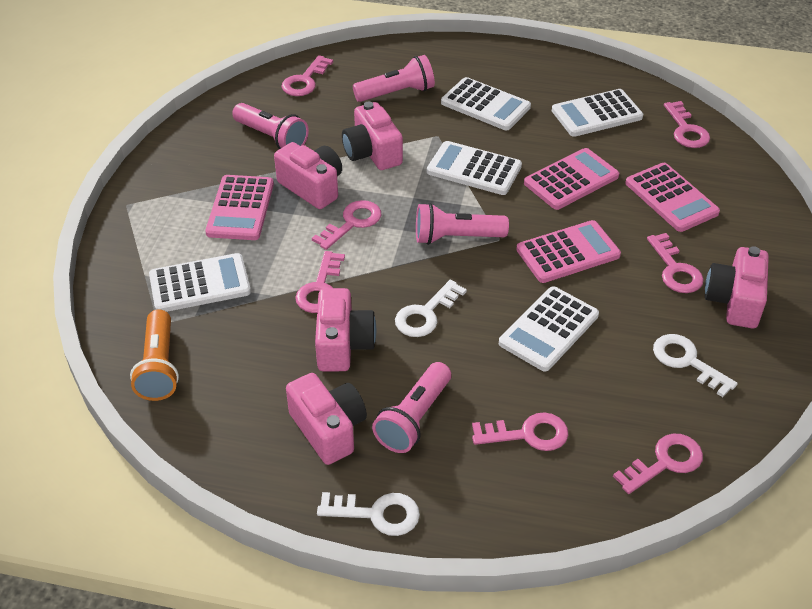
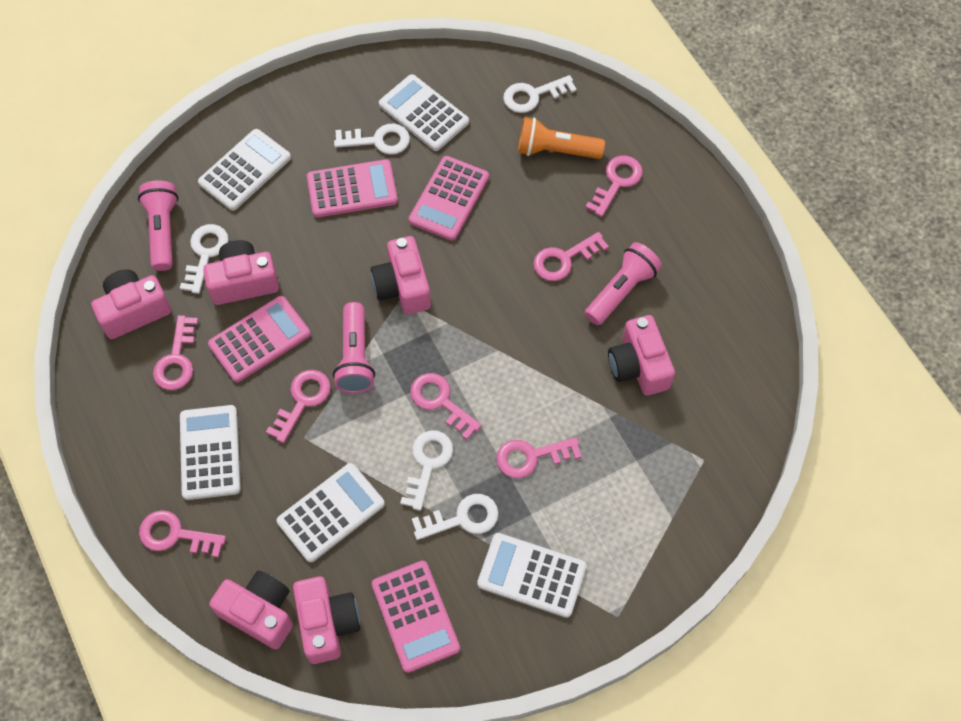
pink camera: [274,142,342,209] [286,373,367,465] [315,288,376,371] [342,102,403,170] [705,246,769,328] = 5 -> [91,269,171,339] [203,240,279,305] [209,571,293,649] [293,576,360,664] [371,236,431,314] [608,315,675,396] = 6
pink flashlight: [232,103,309,149] [353,55,435,102] [372,362,451,453] [416,203,509,245] = 4 -> [138,180,179,271] [333,302,375,394] [585,242,662,325] = 3
white key: [317,492,420,536] [395,280,467,337] [653,334,738,397] = 3 -> [180,224,228,294] [334,123,410,154] [400,430,453,511] [412,494,499,540] [503,75,577,113] = 5

